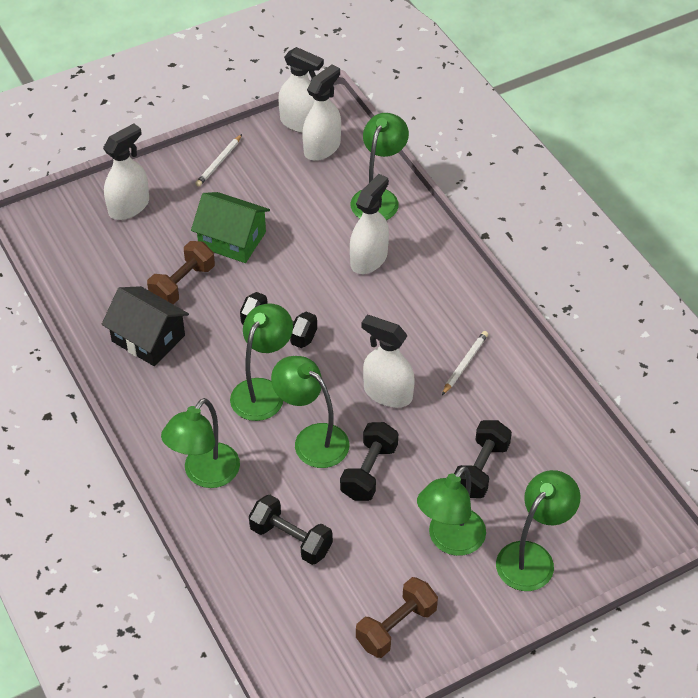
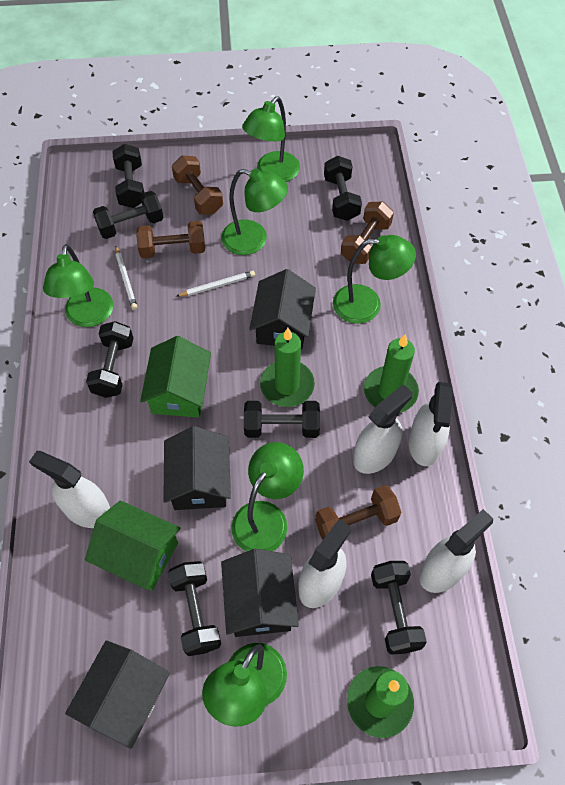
black dumbbell: [240,292,317,348] [249,495,333,565] [340,422,398,501] [454,420,512,498] = 4 -> [86,321,133,398] [93,191,164,239] [112,144,144,208] [168,561,221,656] [244,401,320,438] [324,156,362,221] [371,561,427,655] = 7
black house: [102,286,189,366] = 1 -> [65,640,170,749] [163,426,231,510] [221,549,299,637] [249,269,316,349] = 4
brown dumbbell: [147,241,215,304] [356,577,438,658] = 2 -> [136,221,205,258] [172,155,223,215] [315,485,401,540] [341,201,394,264] = 4
green candle: none = 0 -> [260,328,315,407] [347,666,414,738] [364,334,419,413] = 3
green house: [191,192,270,263] = 1 -> [85,500,180,591] [140,336,211,418] = 2

